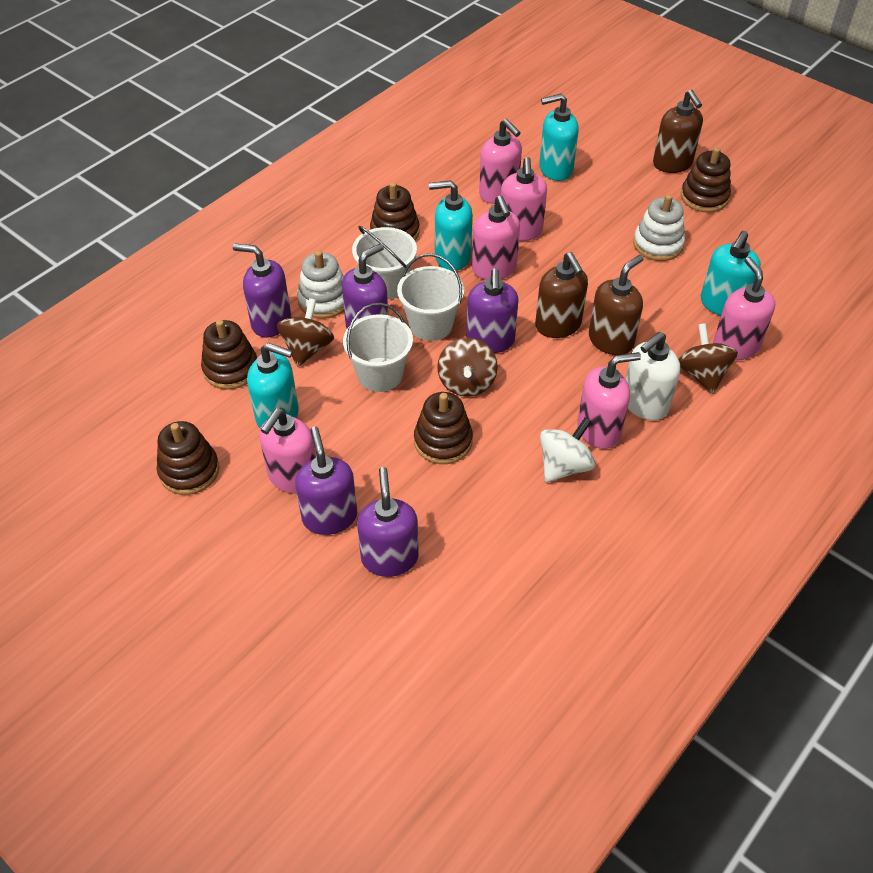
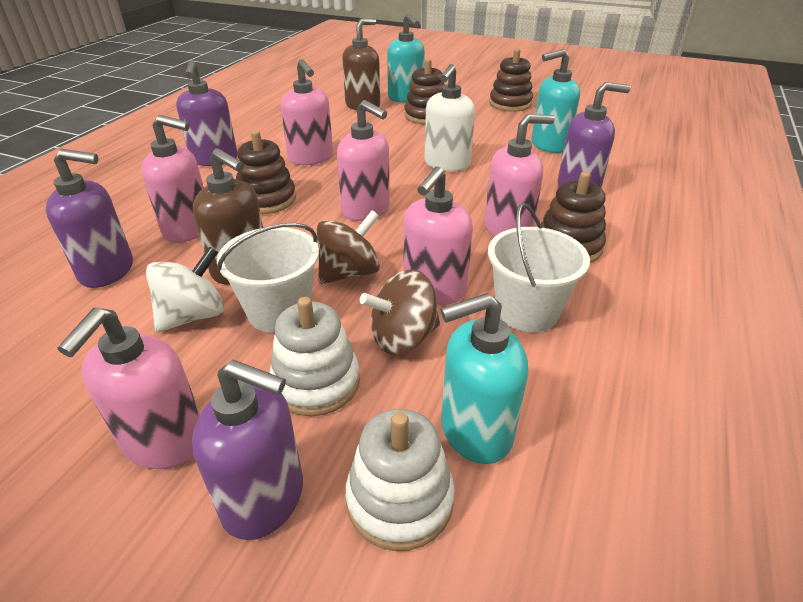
brown soap dispenser: [535,252,588,338] [589,255,643,355] [653,90,703,173] = 3 -> [193,148,263,285] [342,18,380,111] = 2
brown spinning top: [277,298,334,367] [437,337,498,397] [678,323,738,394] = 3 -> [317,210,380,284] [360,269,440,355] = 2
brown stacking toy: [157,421,219,495] [201,319,257,390] [370,182,420,240] [414,392,473,464] [681,147,731,213] = 5 -> [236,130,296,214] [404,59,445,124] [489,48,533,112] [541,172,606,263] = 4
purple soap dispenser: [233,244,291,338] [295,427,357,535] [342,243,388,328] [357,467,418,577] [466,268,518,353] = 5 -> [46,149,133,288] [176,60,237,166] [192,360,303,540] [558,82,631,188] = 4
turquoise soap dispenser: [247,343,299,428] [429,180,473,271] [539,93,579,181] [701,231,761,316] = 4 -> [387,14,425,102] [441,293,528,464] [531,49,580,153] = 3
white bucket: [343,303,413,392] [352,226,417,300] [397,254,464,341] = 3 -> [217,223,319,333] [488,203,590,332] = 2

